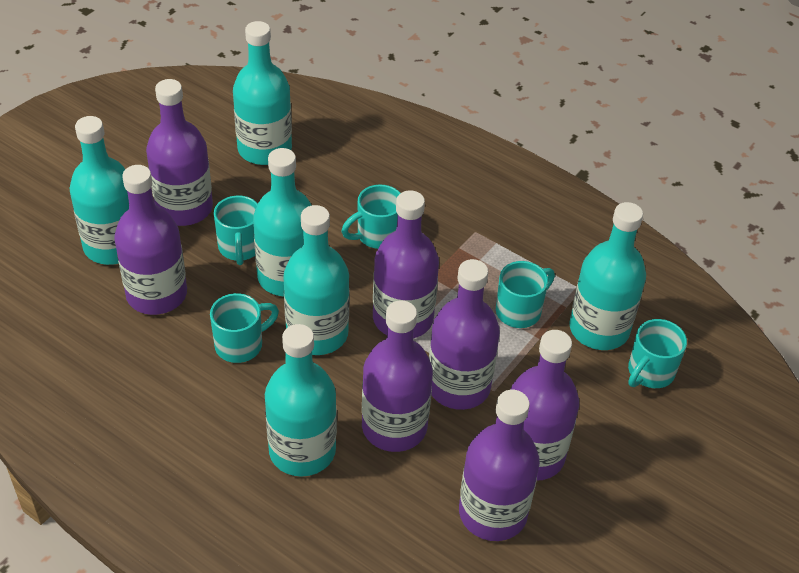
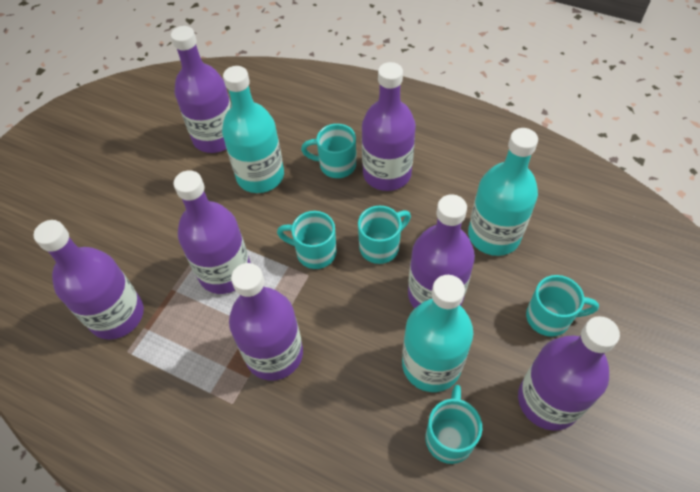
turquoise bottle: [69,116,129,265] [233,21,292,165] [253,148,312,297] [265,324,337,477] [283,205,350,355] [569,202,646,350] = 6 -> [222,66,284,193] [402,275,473,392] [468,128,538,256] = 3

